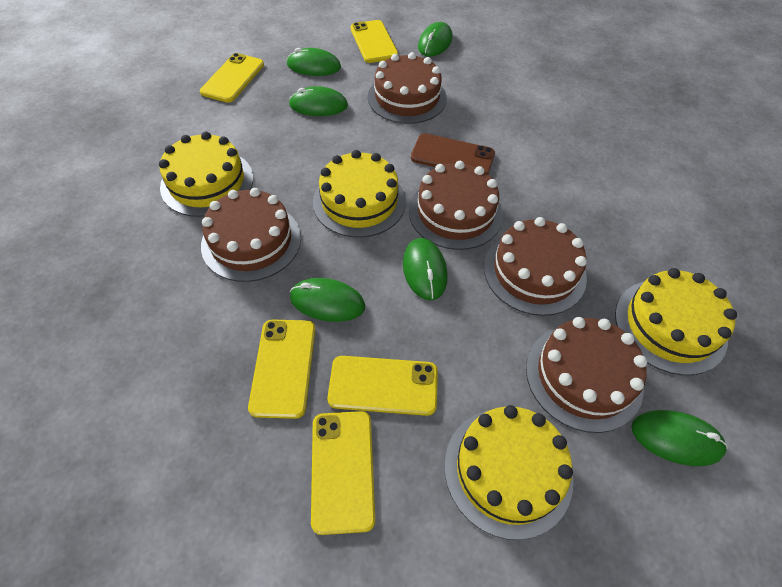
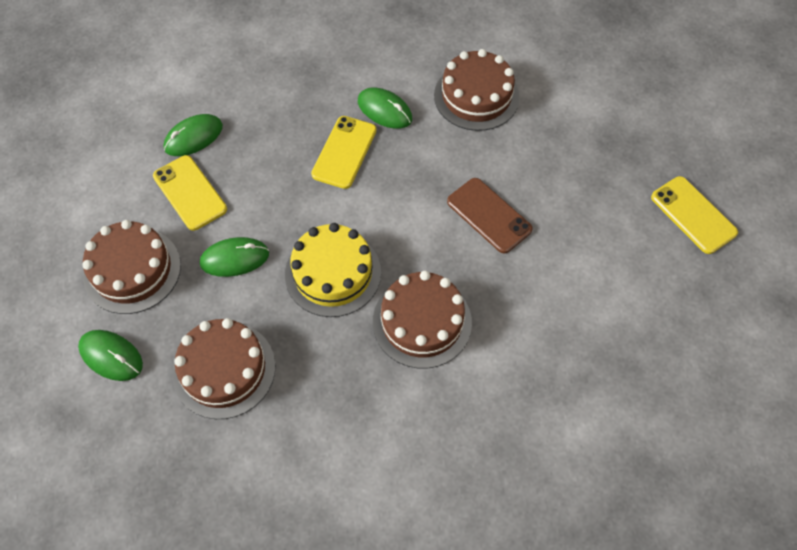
brown cake: [201,188,301,282] [368,52,447,124] [409,161,503,250] [484,217,587,316] [526,317,647,433] = 5 -> [82,220,181,314] [172,318,275,419] [373,271,472,369] [434,49,520,131] = 4
green mouse: [287,48,341,76] [289,86,348,116] [290,278,365,322] [403,238,448,300] [418,22,453,57] [631,410,728,466] = 6 -> [78,330,143,381] [164,114,223,156] [200,237,269,277] [358,88,412,129] = 4
yellow cake: [159,132,253,217] [313,150,406,238] [444,405,573,540] [615,268,737,375] = 4 -> [285,223,381,317] = 1
yellow phone: [200,53,264,102] [248,319,316,419] [311,411,375,535] [327,356,438,416] [351,20,398,63] = 5 -> [153,155,227,231] [311,116,377,189] [651,176,738,254] = 3

